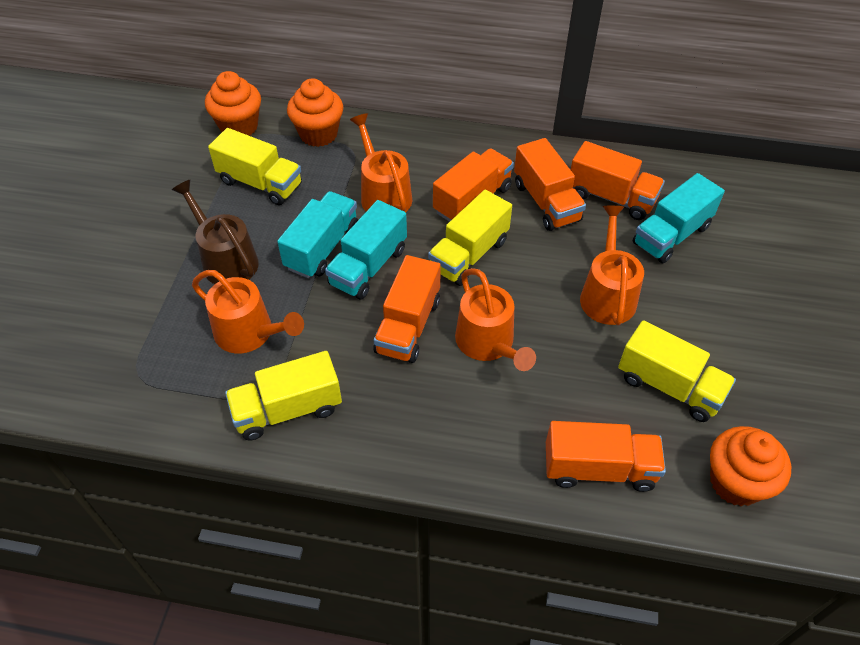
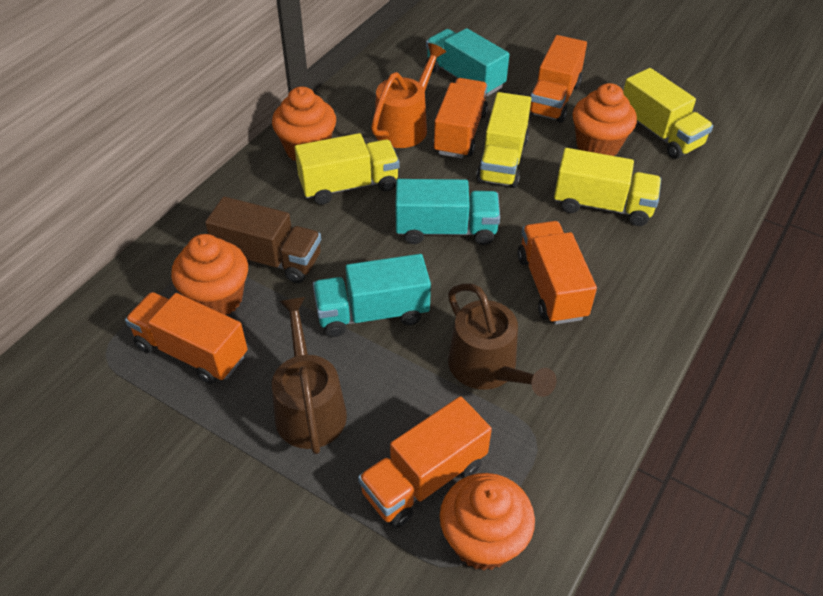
brown truck: none = 0 -> [205,196,321,283] = 1
brown watering can: [172,180,259,284] = 1 -> [272,297,347,454] [448,284,556,397] = 2
orange cupcake: [205,71,261,136] [287,79,343,147] [710,426,791,506] = 3 -> [171,234,248,315] [272,86,336,161] [440,473,535,571] [572,83,637,156] = 4
orange watering can: [192,270,304,353] [350,113,412,212] [455,268,536,371] [580,206,644,325] = 4 -> [371,43,446,148] = 1

